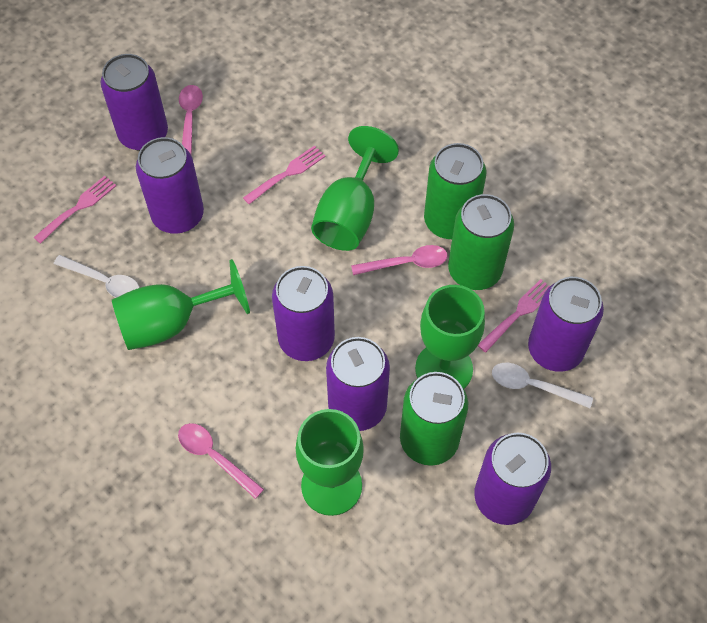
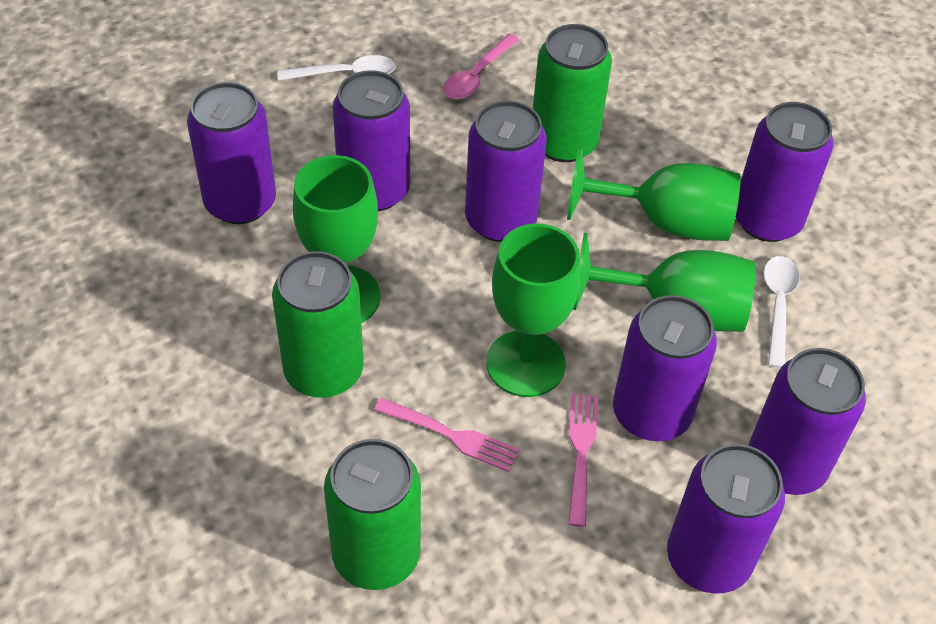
pink fork: [33,176,116,244] [243,145,325,204] [478,279,550,352] = 3 -> [374,398,520,472] [568,393,598,527] = 2
pink spoon: [178,423,264,499] [179,85,203,156] [351,245,447,275] = 3 -> [443,34,519,99] = 1
purple can: [101,54,168,151] [136,137,204,234] [272,266,335,361] [326,337,390,431] [474,433,551,525] [528,277,604,372] = 6 -> [187,82,276,224] [332,70,410,211] [465,100,547,242] [613,295,717,441] [667,444,785,594] [736,102,834,242] [748,348,866,495] = 7

